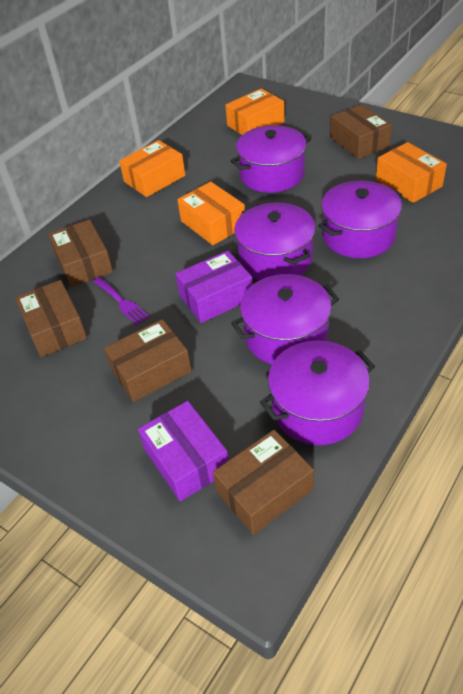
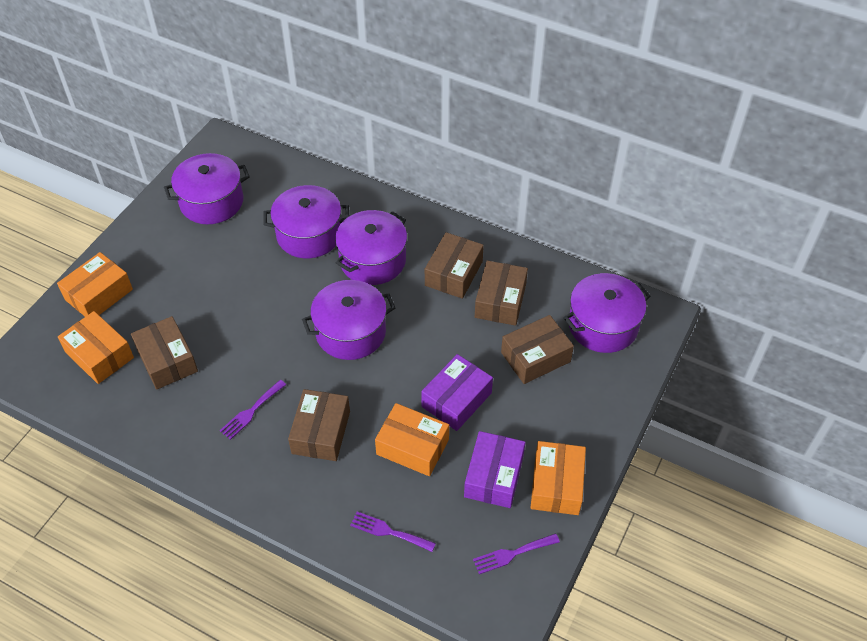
purple fork: [93,277,150,325] = 1 -> [220,380,286,440] [350,512,436,552] [473,533,560,574] = 3

